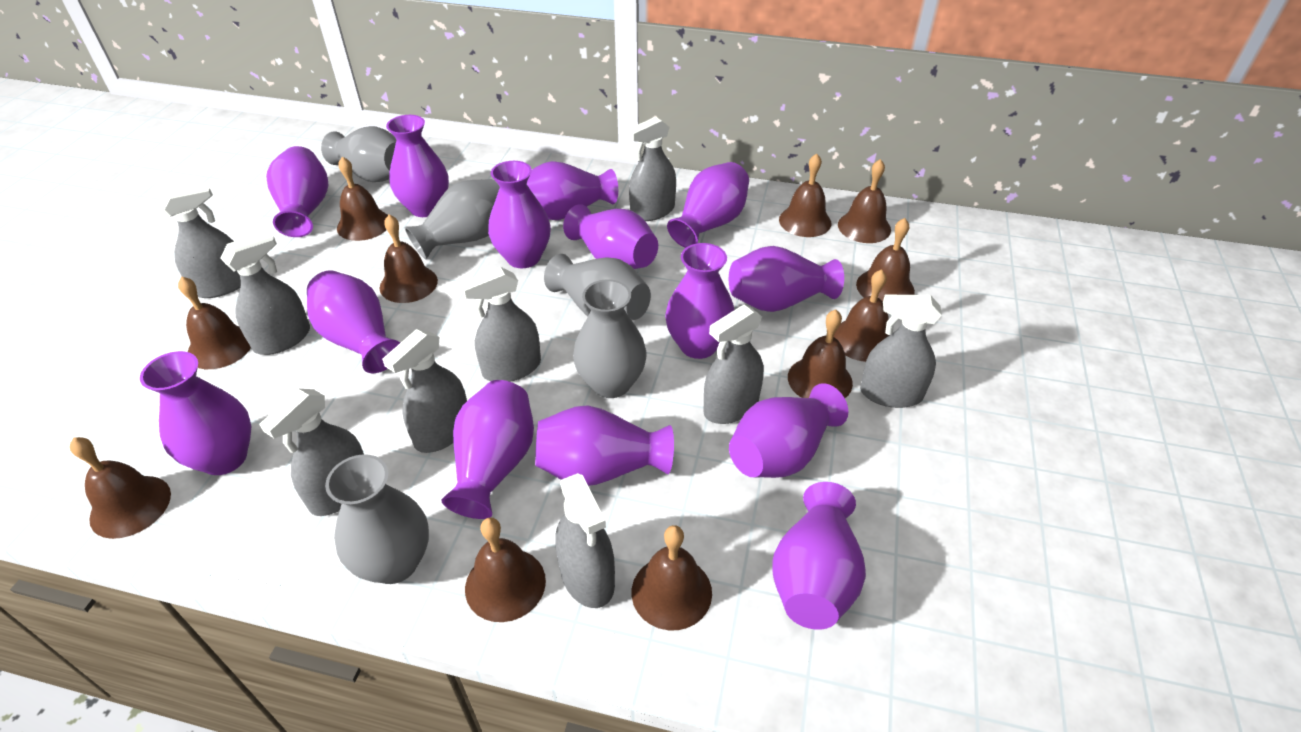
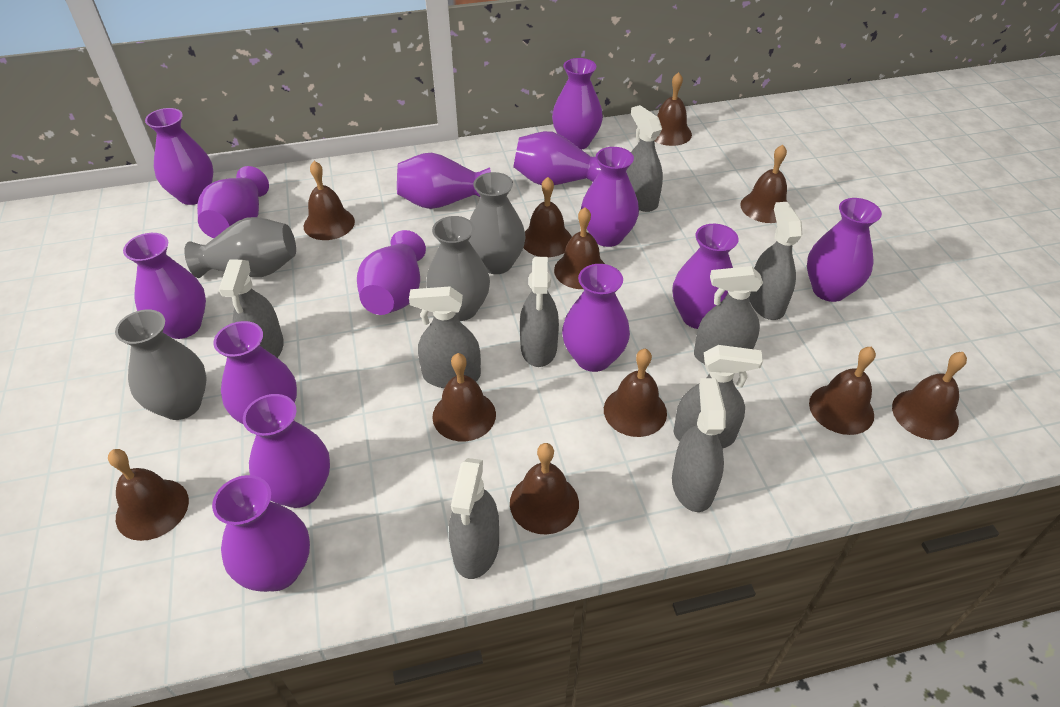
grey vase: [321,126,397,182] [325,454,429,584] [405,179,500,260] [544,254,651,320] [573,279,647,398] = 5 -> [115,310,207,420] [184,217,296,278] [426,216,490,321] [469,172,525,274] = 4

